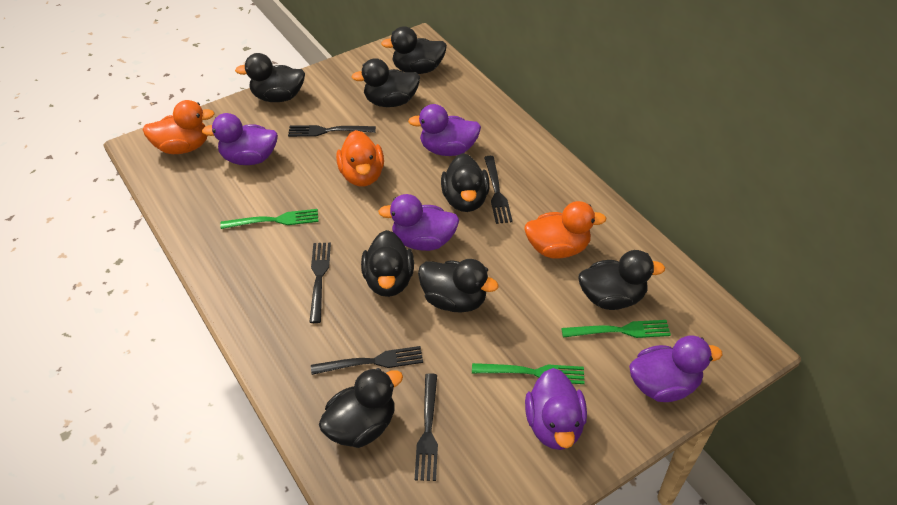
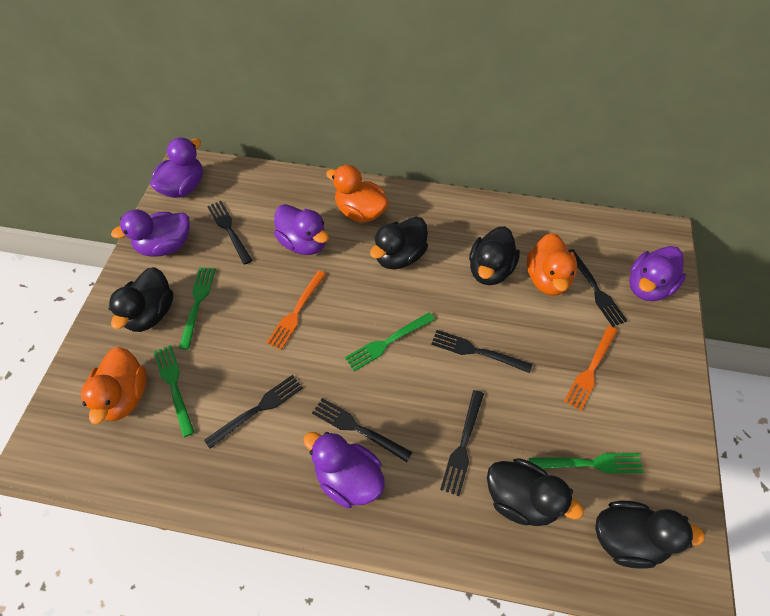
black duck: [235,53,305,102] [319,368,403,448] [352,58,420,107] [361,230,414,297] [381,26,447,74] [418,259,499,313] [441,153,490,212] [578,250,665,310] = 8 -> [109,267,174,332] [370,217,428,269] [469,226,520,285] [487,458,584,526] [595,501,705,569] = 5
black fork: [288,125,376,137] [309,243,331,323] [311,346,423,375] [415,373,438,481] [484,156,513,224] = 5 -> [204,375,303,449] [207,201,253,265] [312,398,412,462] [431,330,532,373] [440,390,484,496] [568,249,627,327] = 6
green fork: [220,209,319,229] [472,363,585,384] [561,320,671,338] = 3 -> [154,345,195,437] [179,267,216,350] [345,312,435,371] [529,453,644,473] = 4
orange fork: none = 0 -> [266,270,326,350] [564,326,617,411] = 2

